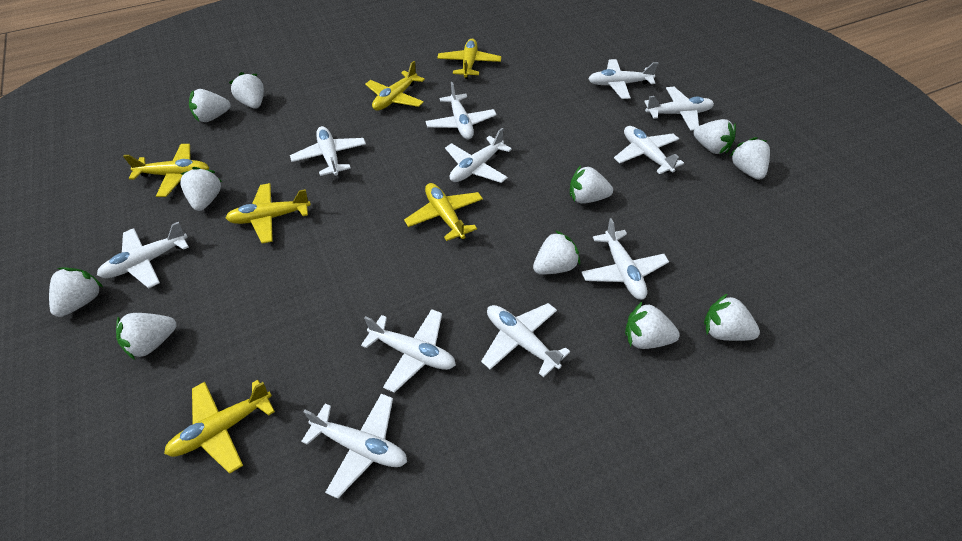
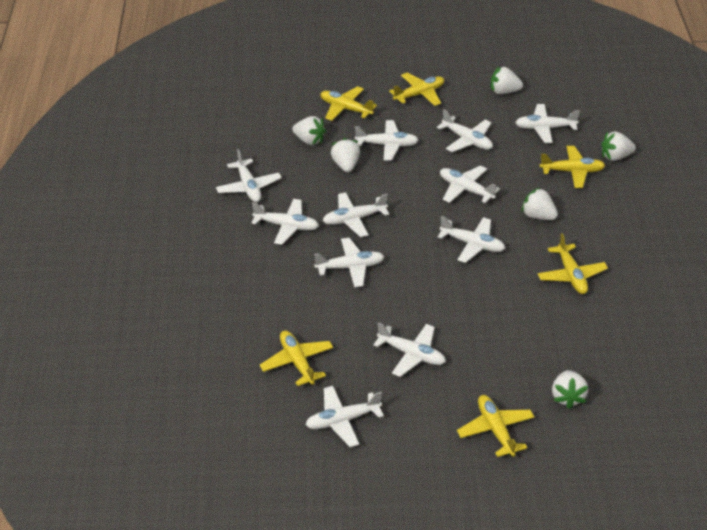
white strawberry: [49,267,103,317] [116,313,176,360] [180,167,222,211] [189,89,231,122] [229,72,264,109] [533,230,580,275] [570,165,613,204] [625,302,680,349] [693,119,736,154] [704,293,760,341] [730,137,770,180] = 11 -> [292,116,326,145] [331,138,360,172] [491,67,523,94] [521,187,558,220] [552,370,588,409] [601,131,636,161] = 6

